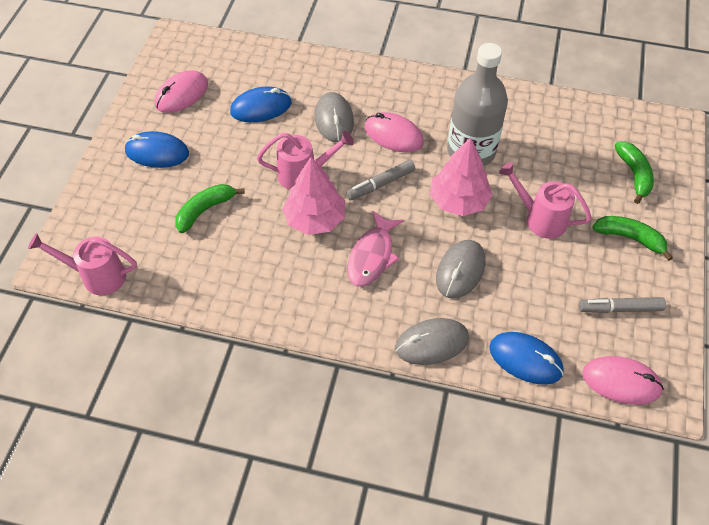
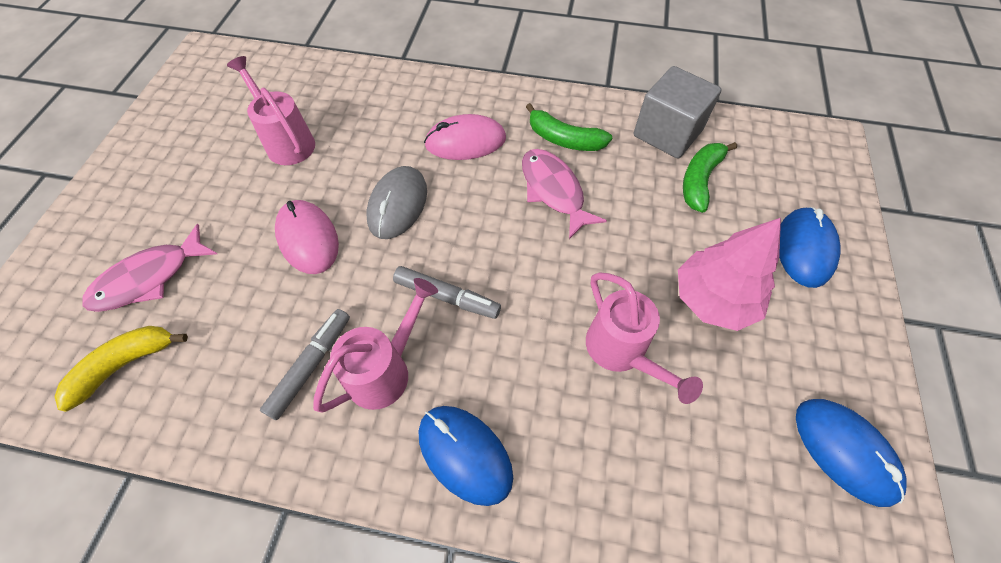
green banana: [175,184,245,233] [592,216,673,261] [614,142,654,204] = 3 -> [526,103,612,151] [683,142,737,213] = 2
grey bottle: [447,43,508,166] = 1 -> none = 0
grey cube: none = 0 -> [634,66,722,159] = 1
grey mouse: [315,92,354,142] [395,318,469,365] [436,240,485,299] = 3 -> [366,166,427,239] = 1
pink fish: [347,211,404,287] = 1 -> [82,224,217,312] [522,149,607,239] = 2
pink mouse: [154,70,208,113] [365,112,424,153] [583,356,664,405] = 3 -> [275,200,339,274] [424,114,506,160] = 2
pink tree: [282,157,345,235] [430,137,493,216] = 2 -> [678,218,781,331] = 1
yellow banana: none = 0 -> [55,326,188,412] = 1

